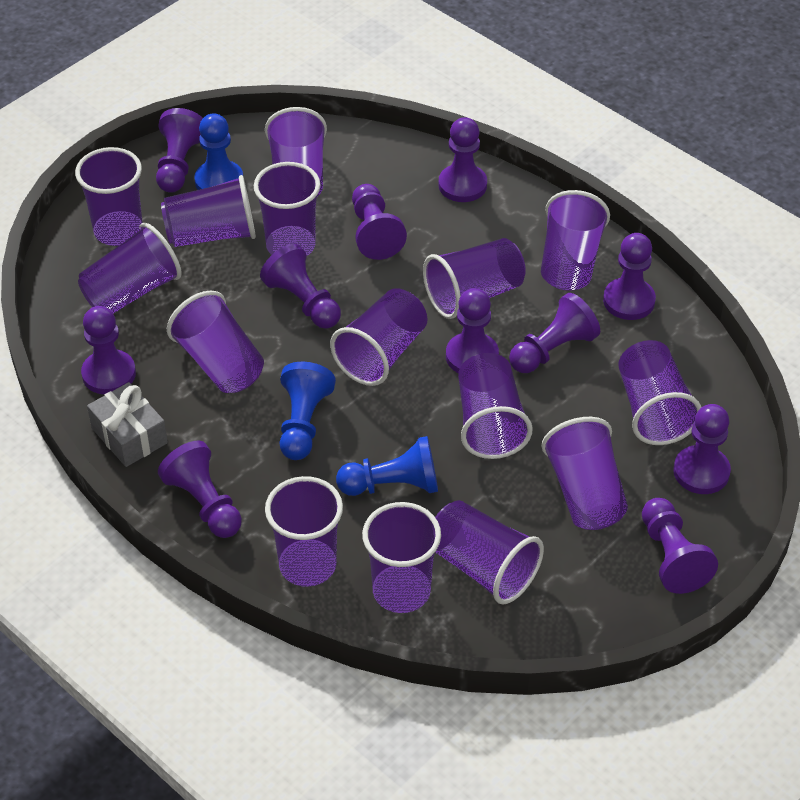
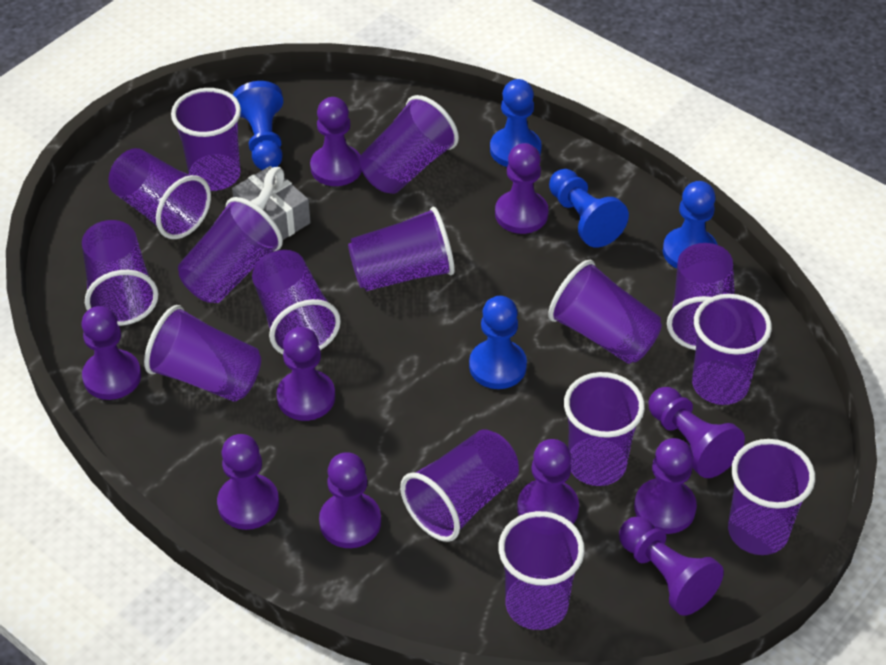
blue pawn: [195,113,243,190] [279,362,336,460] [336,436,438,496] = 3 -> [233,81,283,170] [469,296,527,389] [490,79,542,167] [549,169,629,248] [663,181,717,269] = 5
purple pawn: [81,306,136,395] [156,108,203,193] [158,441,242,538] [260,244,341,329] [352,184,407,260] [439,117,487,202] [446,288,499,373] [509,293,600,373] [603,233,656,320] [642,498,718,594] [673,404,731,494] = 11 -> [82,306,141,400] [217,434,279,530] [276,327,335,421] [310,97,362,186] [319,452,381,548] [495,143,549,234] [517,439,579,524] [619,517,724,616] [634,438,697,534] [649,387,745,478] = 10

